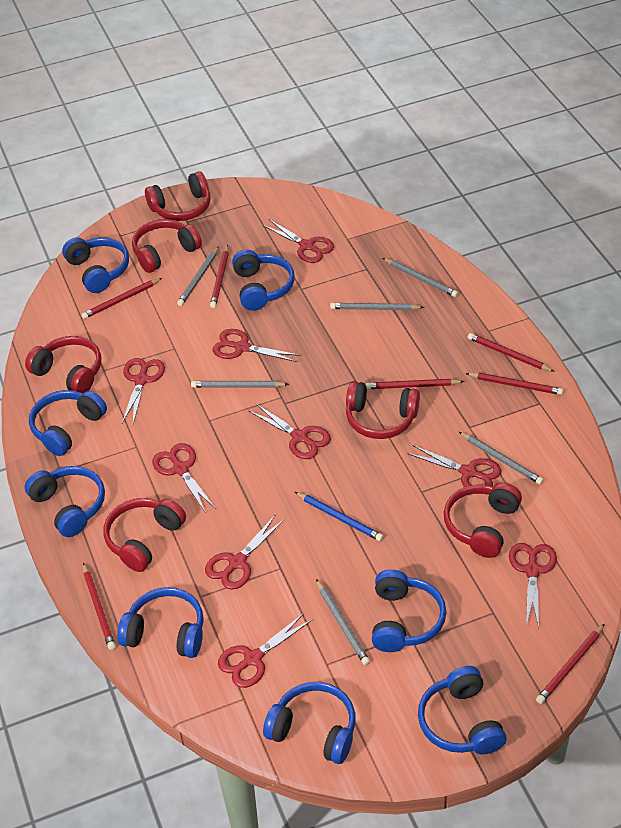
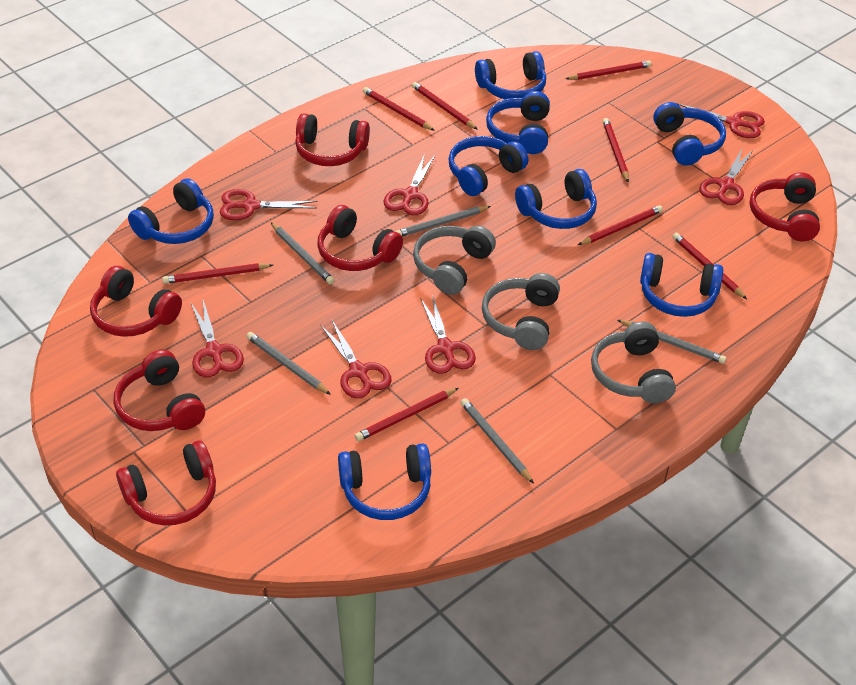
blue pencil: [295,492,383,541] = 1 -> none = 0
grey headphones: none = 0 -> [413,226,496,295] [482,273,560,350] [591,322,676,403] = 3
grey pencil: [177,246,219,306] [191,381,289,388] [316,579,370,665] [330,303,424,310] [383,258,458,297] [459,432,544,485] = 6 -> [246,332,331,395] [271,222,334,285] [395,206,491,237] [460,398,534,484] [618,320,727,364] = 5
red pencil: [81,278,162,319] [83,563,116,650] [210,245,229,308] [365,379,464,389] [465,373,564,395] [468,333,555,372] [536,623,605,704] = 7 -> [162,263,273,284] [355,388,458,441] [363,87,435,131] [412,82,478,130] [566,61,652,80] [578,205,663,245] [603,118,629,183] [672,233,747,299] = 8
red scissors: [122,358,165,424] [152,443,216,512] [205,514,285,590] [213,329,301,362] [218,613,312,688] [249,404,331,459] [262,219,334,263] [407,445,501,487] [509,543,557,628] = 9 -> [191,300,244,377] [220,189,318,220] [320,320,392,399] [384,154,435,215] [420,295,476,374] [677,103,765,138] [699,149,753,205] = 7

